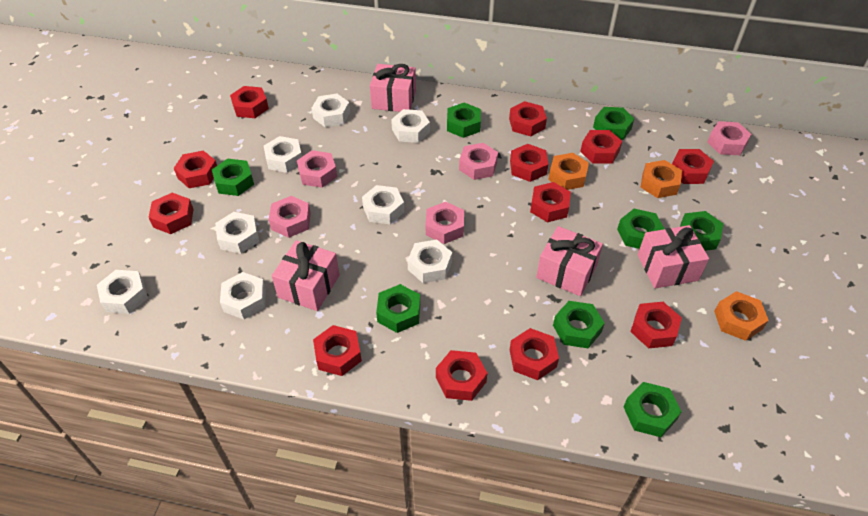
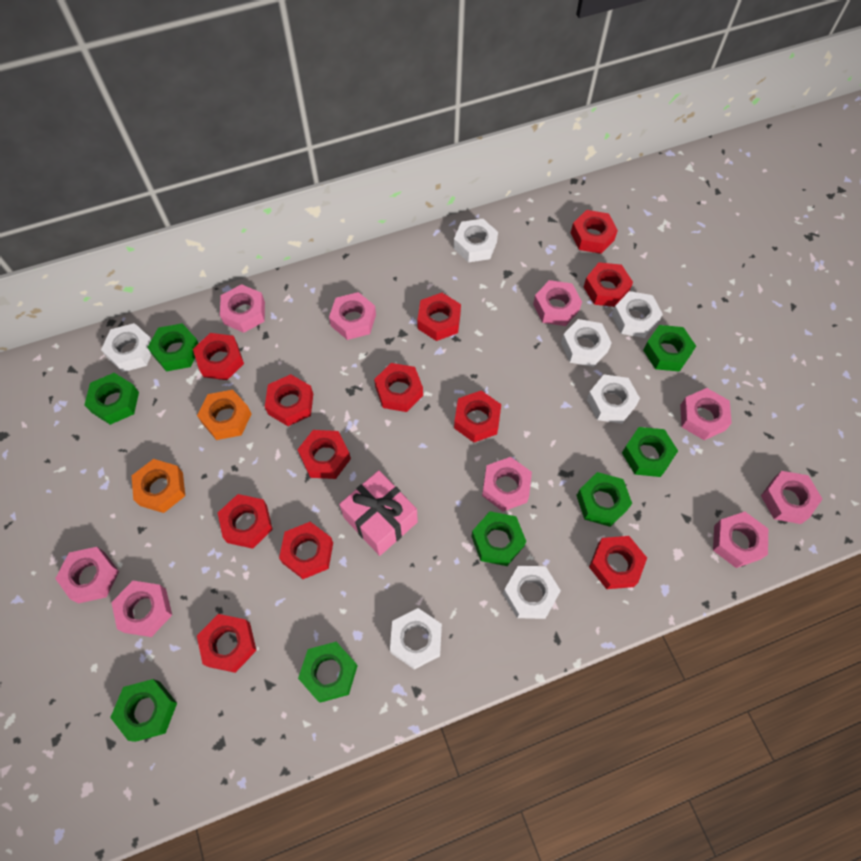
orange nut: [548,153,589,190] [640,160,682,198] [714,291,769,341] = 3 -> [132,459,185,513] [197,390,251,440] = 2
pink gift: [272,240,340,311] [370,64,416,112] [536,226,603,296] [638,225,709,288] = 4 -> [339,470,418,556] = 1
pink nut: [269,196,311,238] [297,150,337,188] [426,202,464,244] [459,143,498,180] [707,121,751,155] = 5 -> [55,547,119,603] [111,581,172,637] [220,284,265,333] [329,292,376,340] [482,457,532,511] [533,280,582,326] [680,388,732,440] [713,512,768,568] [761,471,822,524] = 9
white nut: [97,270,148,314] [215,212,259,254] [220,272,266,319] [264,136,302,173] [311,94,350,127] [362,185,404,224] [391,109,430,143] [407,240,452,283] = 8 -> [101,323,152,372] [390,608,442,670] [454,219,498,263] [503,566,561,619] [561,319,612,367] [587,374,640,424] [612,291,663,338] = 7

